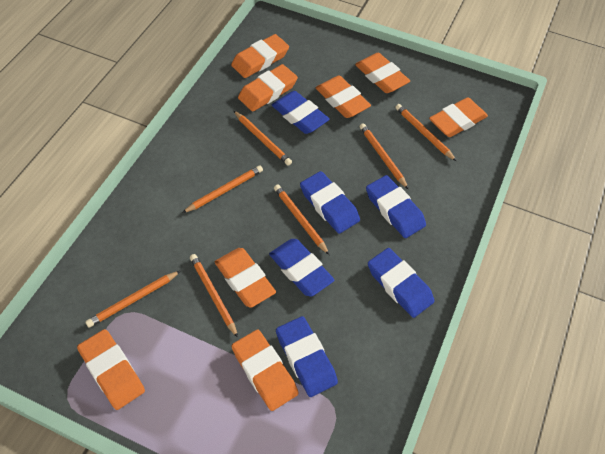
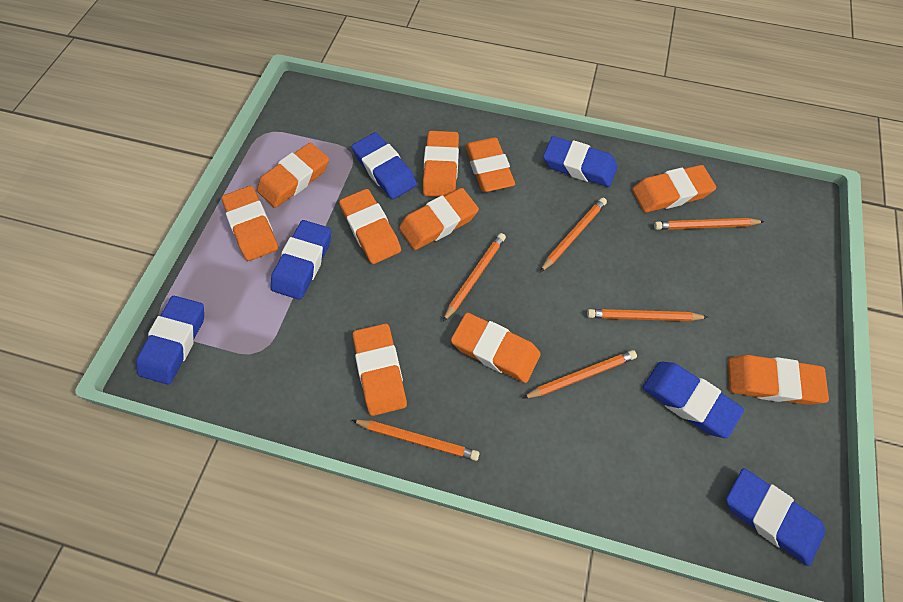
orange eraser: [77,329,145,410] [215,248,276,308] [231,34,289,78] [232,330,299,411] [238,64,298,111] [316,76,371,118] [355,53,410,93] [429,97,488,137] = 8 -> [222,186,278,261] [257,142,329,208] [339,189,401,264] [353,324,407,416] [399,188,479,250] [423,131,459,197] [451,313,541,383] [465,137,515,192] [632,165,716,212] [728,355,829,405] = 10
orange pencil: [85,271,180,328] [182,165,263,213] [190,254,238,338] [234,111,292,166] [274,184,329,255] [359,123,408,189] [395,104,456,161] = 7 -> [352,420,479,461] [443,233,506,322] [522,350,637,399] [540,198,607,272] [587,309,708,321] [654,218,765,230] = 6

